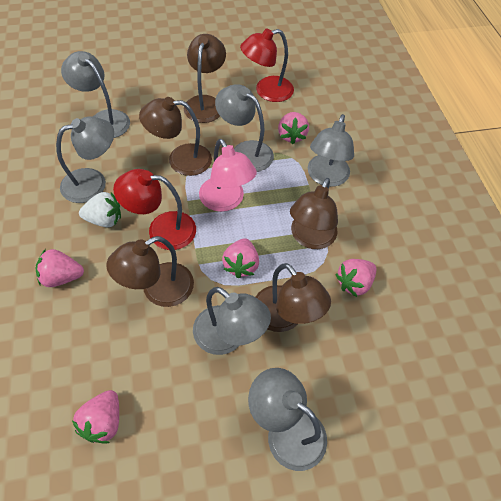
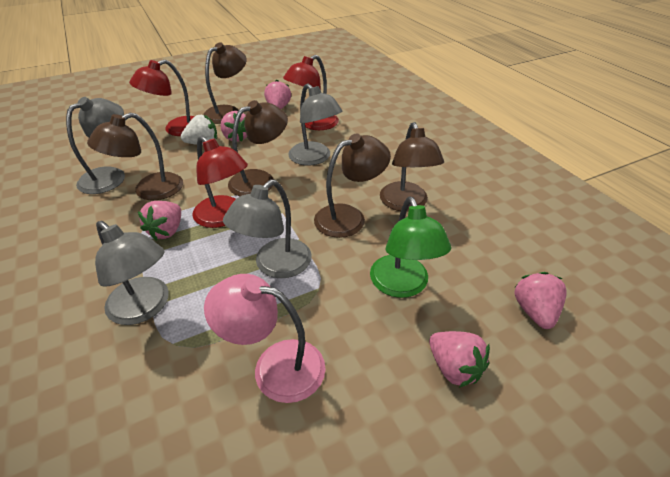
green lamp: none = 0 -> [370,196,451,298] = 1
grey lamp: [56,116,114,203] [61,51,130,138] [193,287,271,355] [215,84,274,172] [248,368,327,471] [308,114,354,187] = 6 -> [66,97,125,194] [95,221,169,325] [223,180,312,278] [288,84,343,166] = 4
red lamp: [113,169,196,250] [240,29,294,102] = 2 -> [129,60,195,136] [192,136,248,228] [283,55,339,130] = 3

